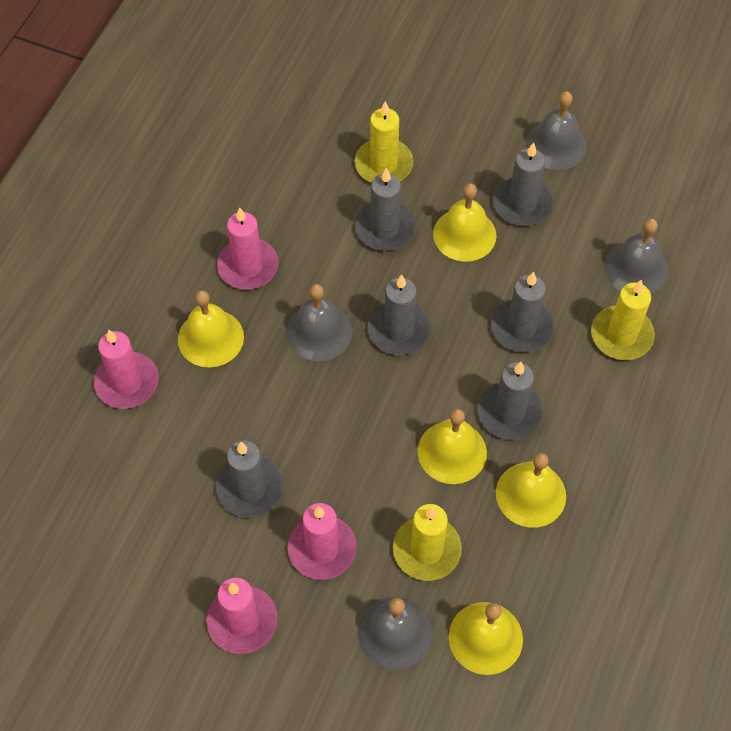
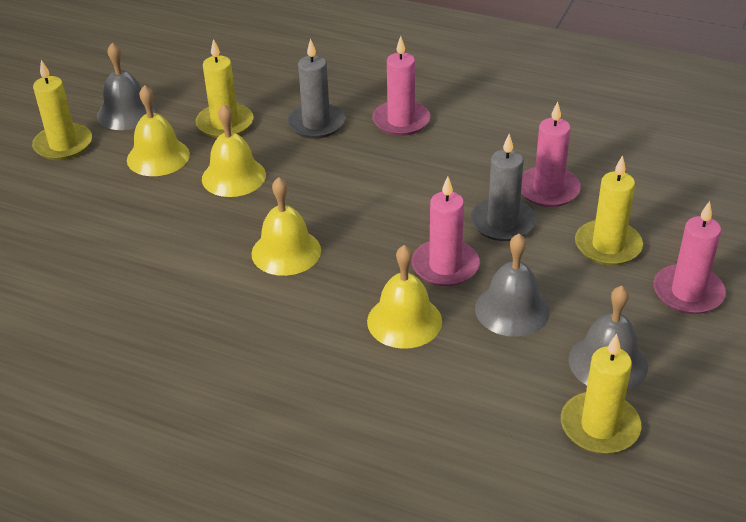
grey bell: [286,284,352,361] [358,597,432,670] [526,91,587,170] [604,218,668,294] = 4 -> [97,43,157,130] [475,234,550,337] [568,286,648,391] = 3
grey candle: [216,441,283,518] [355,168,415,251] [368,274,431,355] [478,362,543,440] [491,272,554,352] [493,142,553,226] = 6 -> [287,38,345,139] [470,134,536,241] = 2
yellow bell: [178,290,244,367] [418,409,487,484] [433,183,497,262] [449,602,523,675] [496,453,566,528] = 5 -> [127,85,190,176] [202,104,266,197] [251,177,321,276] [367,245,442,349] = 4
yellow candle: [355,101,414,183] [393,504,462,581] [591,280,655,360] = 3 -> [32,60,92,160] [195,39,253,138] [561,334,641,454] [575,155,643,265] = 4

